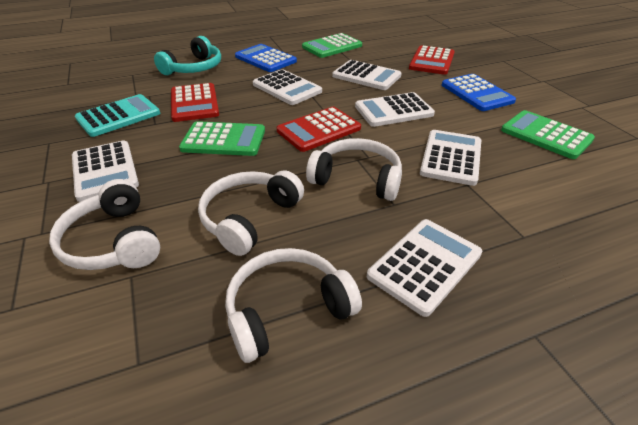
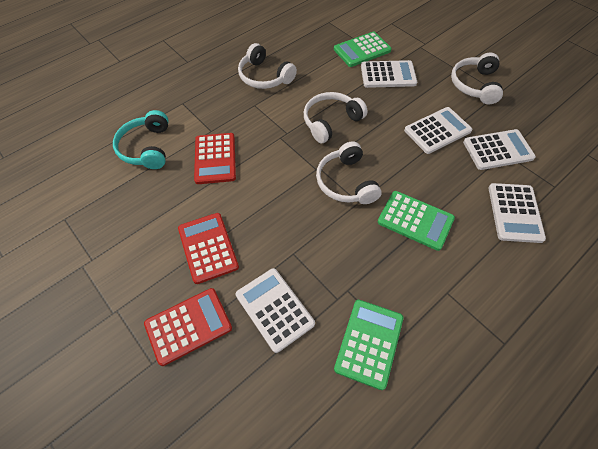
blue calculator: [235,44,297,72] [442,74,516,111] = 2 -> none = 0
turquoise calculator: [75,94,160,137] = 1 -> none = 0
white calculator: [72,140,139,202] [253,69,322,105] [332,60,401,90] [355,92,435,127] [367,219,483,317] [420,130,481,186] = 6 -> [236,268,315,353] [361,60,417,88] [404,107,472,154] [463,129,536,170] [489,183,546,243] = 5

